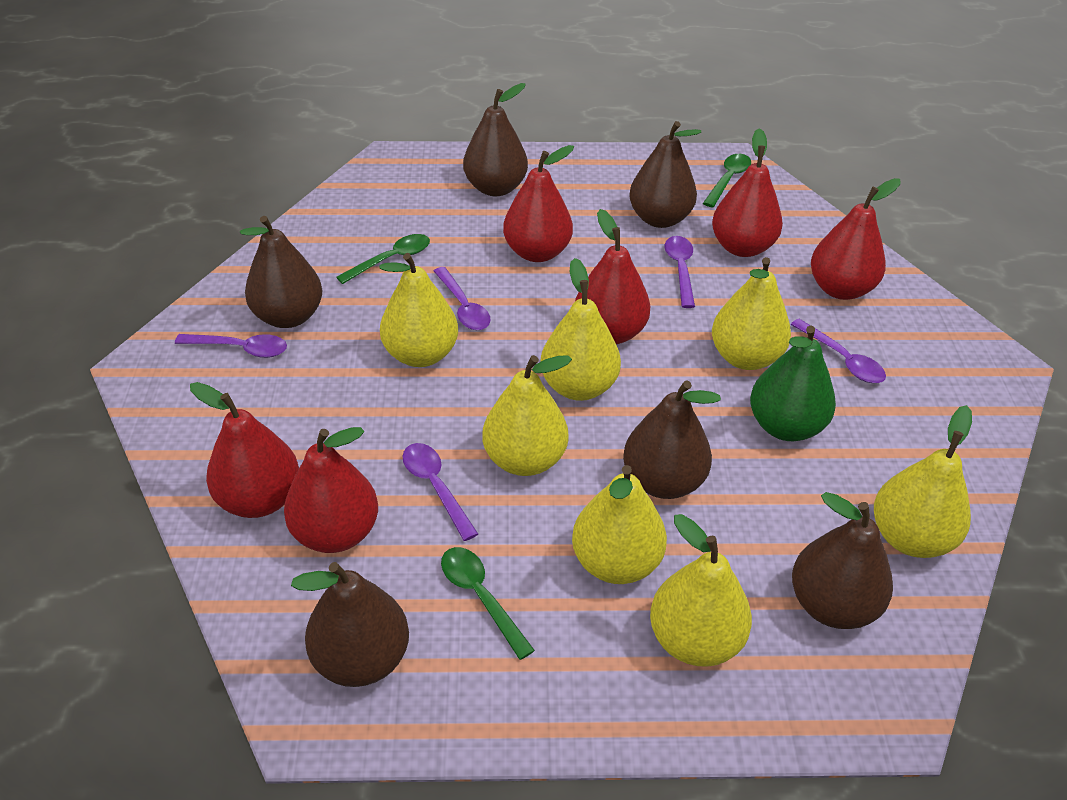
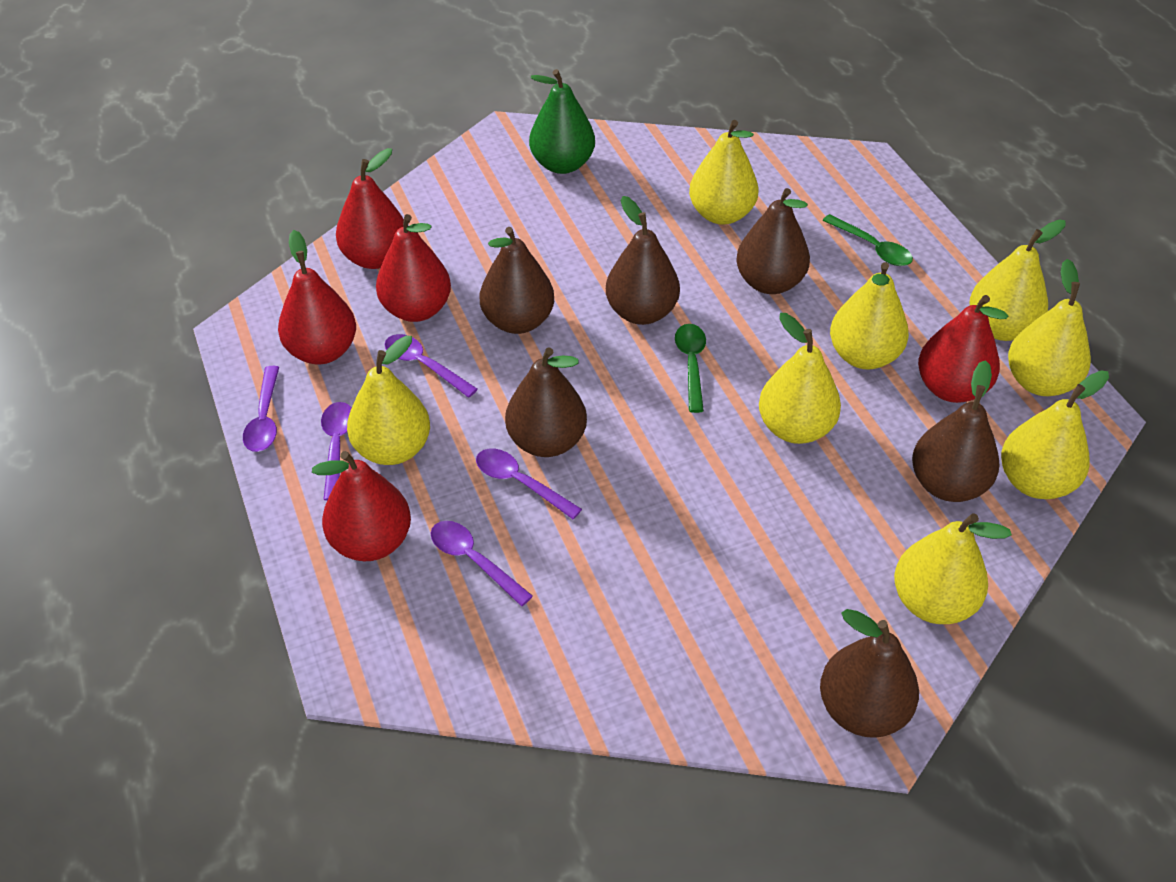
green spoon: [336,234,430,284] [441,547,535,660] [703,154,751,207] = 3 -> [675,324,706,413] [822,214,913,266] = 2
red pear: [190,382,299,518] [284,427,378,553] [503,145,574,262] [575,209,650,344] [712,128,783,257] [811,178,901,300] = 6 -> [278,230,356,364] [312,451,411,561] [336,148,404,269] [376,214,451,322] [918,295,1008,403] = 5
yellow pear: [379,253,458,367] [483,355,572,476] [540,258,621,401] [572,465,667,584] [650,514,752,667] [712,257,791,370] [874,405,972,558] = 7 -> [347,335,430,465] [689,120,759,225] [759,313,841,444] [830,262,909,369] [894,513,1012,624] [969,220,1066,341] [1001,370,1109,499] [1008,259,1091,396] = 8

